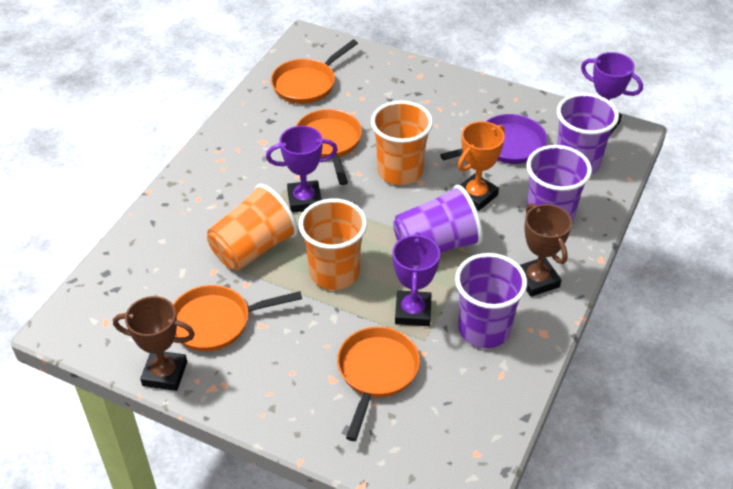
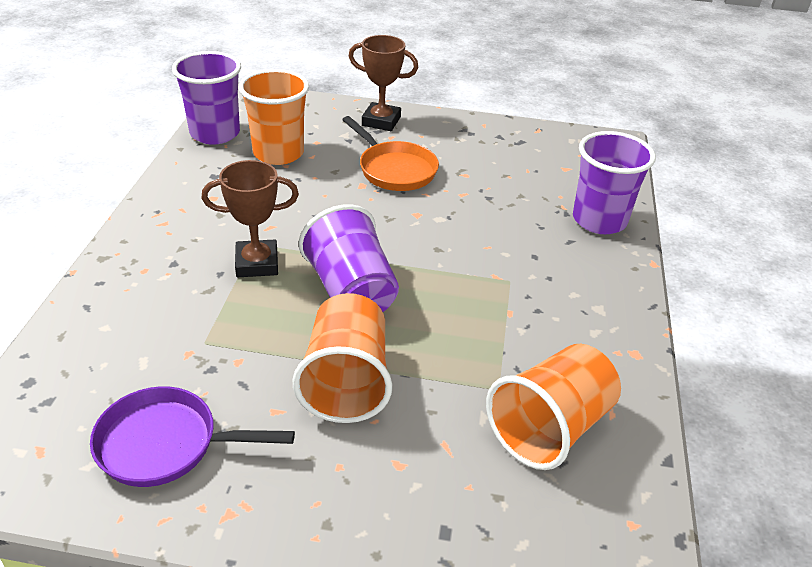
orange pan: [173,285,302,351] [271,40,358,104] [296,109,362,185] [337,327,420,441] = 4 -> [342,116,439,191] = 1
orange trophy: [458,121,505,211] = 1 -> none = 0
purple cup: [393,185,483,253] [455,253,527,348] [526,145,592,224] [557,93,619,175] = 4 -> [172,51,241,145] [299,204,399,312] [573,131,656,234] = 3
purple trophy: [266,126,338,213] [392,232,440,326] [581,52,643,135] = 3 -> none = 0

